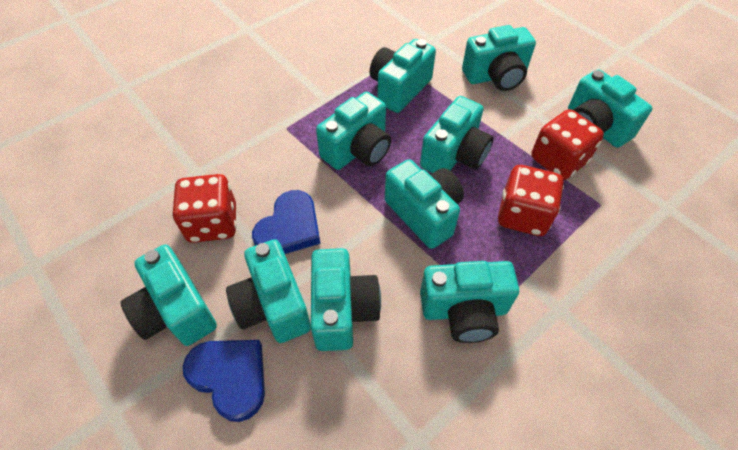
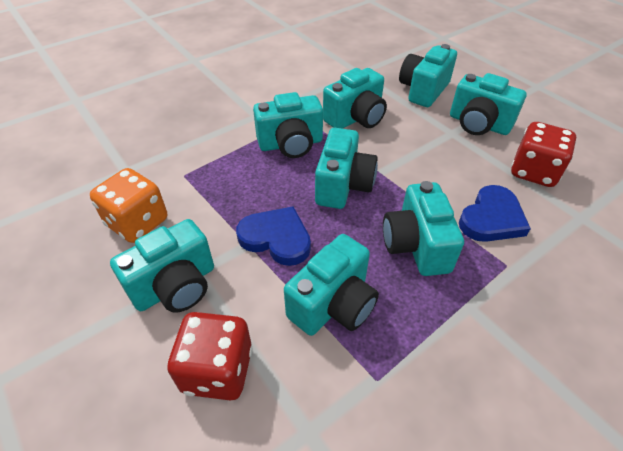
orange dice: none = 0 -> [90,168,167,243] = 1
red dice: [172,174,237,243] [498,165,564,236] [531,109,604,180] = 3 -> [167,312,253,401] [511,122,576,187] = 2
turquoise camera: [121,245,217,346] [226,239,311,343] [311,248,381,351] [316,92,391,170] [369,39,436,113] [385,159,464,249] [420,96,494,173] [420,261,519,343] [462,25,536,91] [568,69,652,148] = 10 -> [110,219,214,313] [253,92,323,158] [284,234,379,336] [315,128,378,209] [323,68,387,129] [383,181,464,276] [399,44,457,107] [450,73,527,135] = 8

